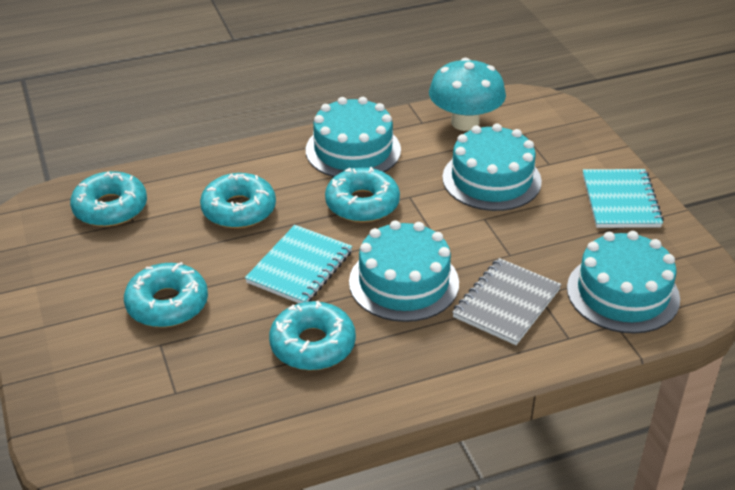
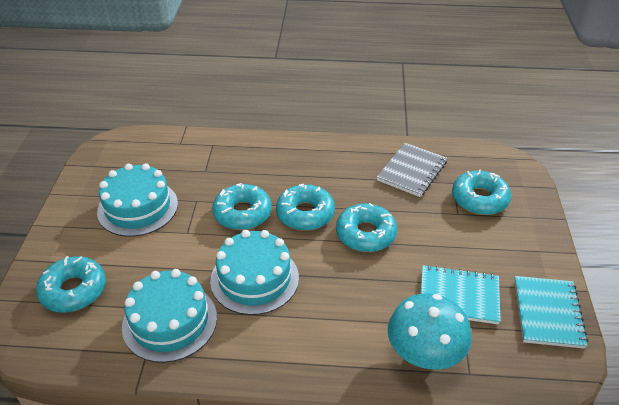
turquoise cake: [306,97,401,177] [349,220,459,322] [442,124,542,211] [567,231,680,334] = 4 -> [97,163,178,237] [122,269,217,363] [210,230,299,315] = 3

